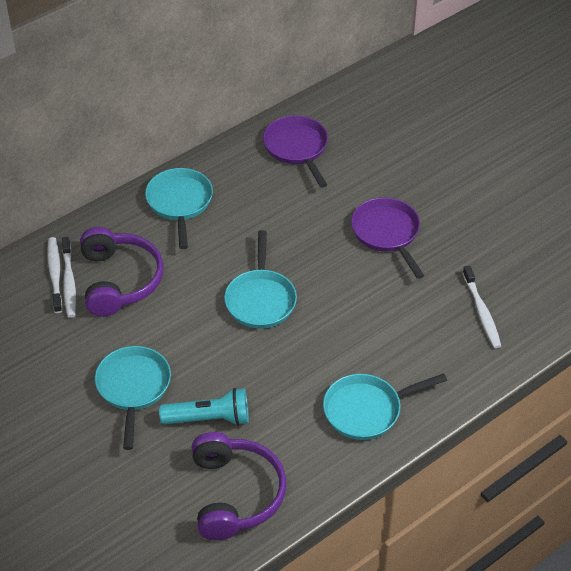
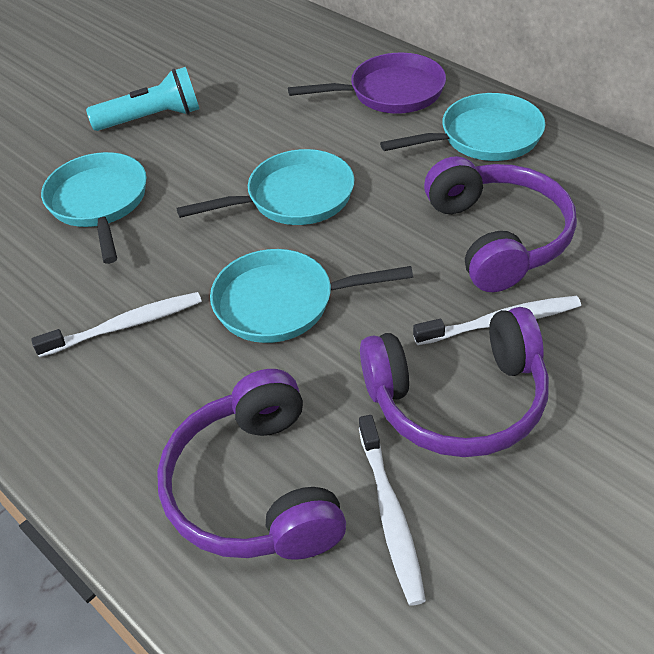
purple headphones: [80,227,164,317] [192,432,286,541] = 2 -> [157,369,346,560] [360,307,549,457] [424,156,577,292] = 3
purple pan: [263,115,328,188] [351,197,424,279] = 2 -> [288,53,446,114] = 1

